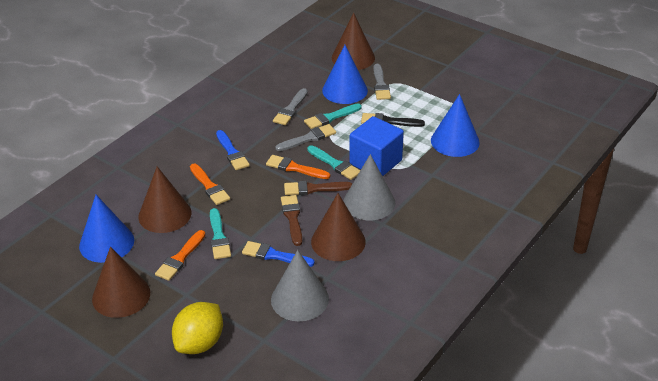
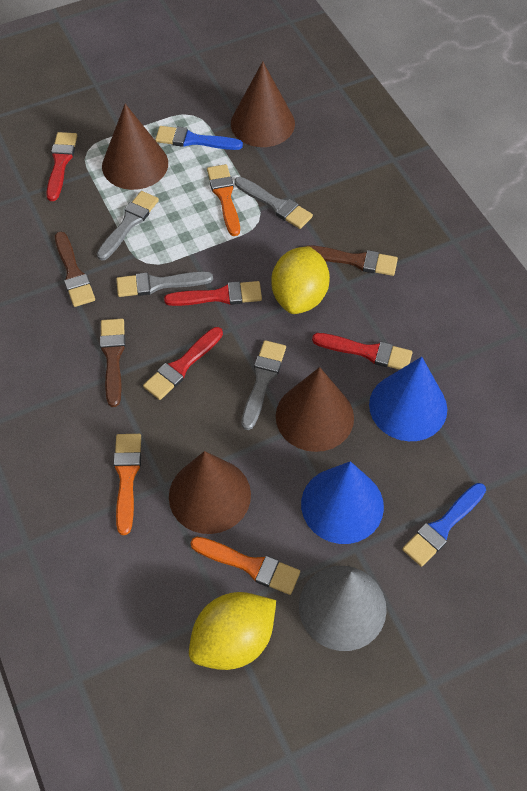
black brush: [361,113,425,127] = 1 -> none = 0
blue cone: [79,195,134,263] [322,45,368,104] [431,94,480,157] = 3 -> [301,461,384,544] [369,357,447,441] = 2
blue cube: [350,116,404,176] = 1 -> none = 0
brown brush: [281,195,302,246] [284,181,352,195] = 2 -> [55,232,95,307] [100,319,125,407] [305,245,398,276] = 3
grey brush: [273,88,308,125] [275,124,336,151] [373,64,391,100] = 3 -> [97,191,159,261] [116,271,213,297] [234,177,313,229] [242,340,286,430] = 4
grey cone: [271,250,329,321] [343,154,395,220] = 2 -> [299,566,387,651] = 1
red brush: none = 0 -> [46,132,77,201] [143,327,223,400] [164,281,262,306] [312,333,413,370] = 4
turquoise brush: [210,208,231,259] [304,103,362,129] [307,145,360,180] = 3 -> none = 0
yellow lemon: [172,302,223,354] = 1 -> [189,592,276,670] [271,246,330,314] = 2

